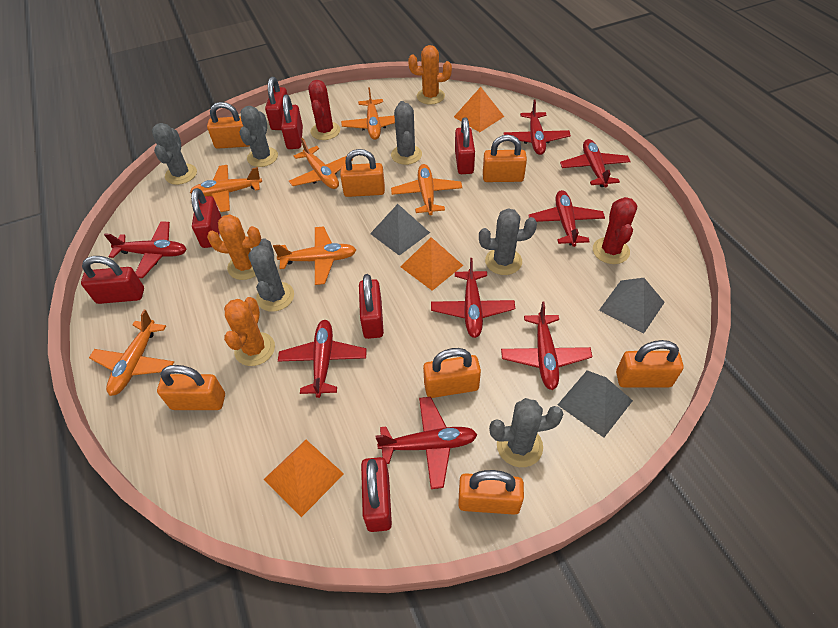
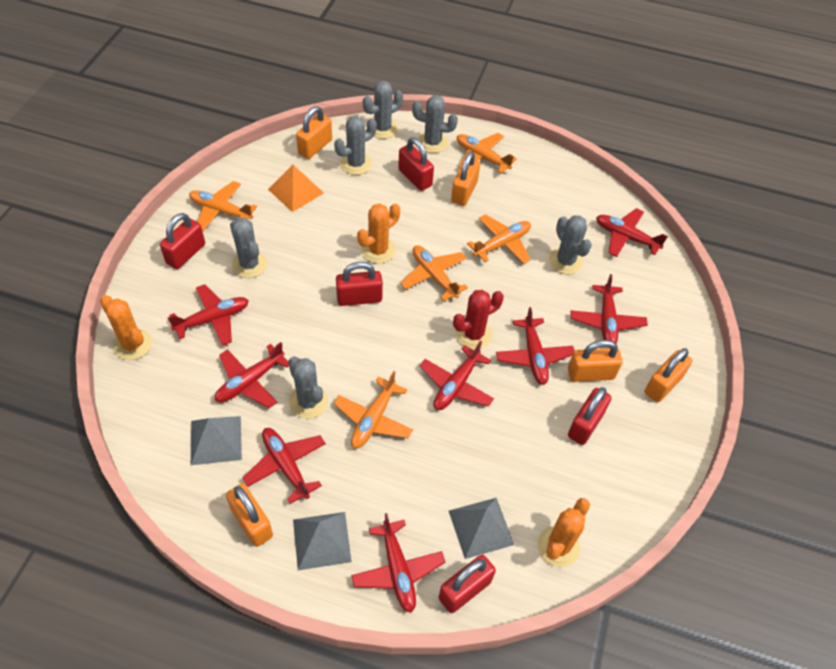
orange padlock: [157,365,225,410] [207,102,249,149] [340,149,385,197] [423,348,481,398] [458,470,524,515] [483,135,527,182] [616,340,684,387] = 7 -> [226,484,273,547] [296,106,332,159] [451,151,480,206] [568,340,623,382] [644,348,693,402] = 5
orange plane: [89,310,174,396] [190,165,262,212] [273,226,356,285] [289,138,353,189] [341,87,395,140] [391,164,462,215] = 6 -> [189,181,257,231] [334,371,413,448] [400,245,468,301] [457,133,517,174] [467,214,531,264] = 5
orange pyramid: [263,440,344,517] [401,237,463,291] [454,87,504,132] = 3 -> [268,165,324,212] = 1
red cactus: [308,80,340,140] [593,197,637,264] = 2 -> [453,290,504,350] = 1
red padlock: [81,256,144,304] [191,188,222,248] [265,77,288,130] [281,95,303,149] [359,274,384,339] [361,457,392,532] [455,117,475,174] = 7 -> [160,213,205,269] [336,262,383,306] [398,137,434,191] [439,555,496,613] [568,387,612,445] = 5

